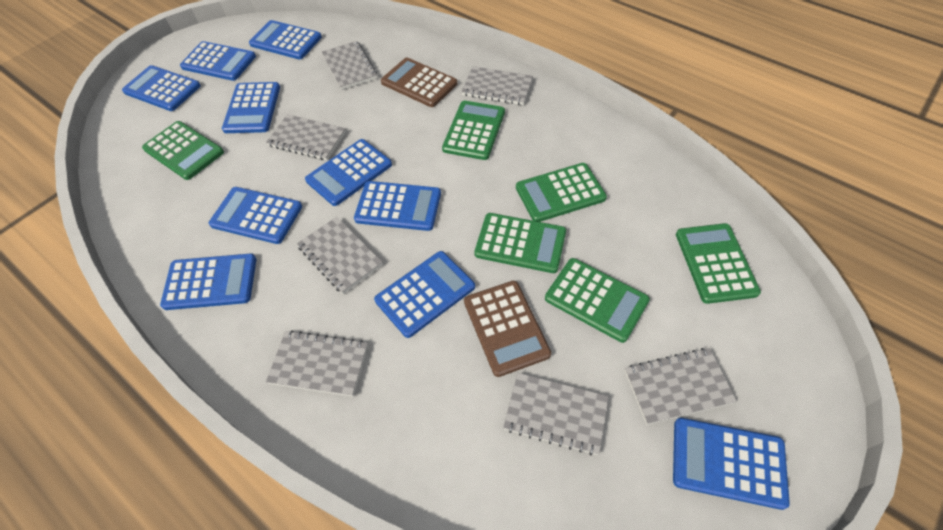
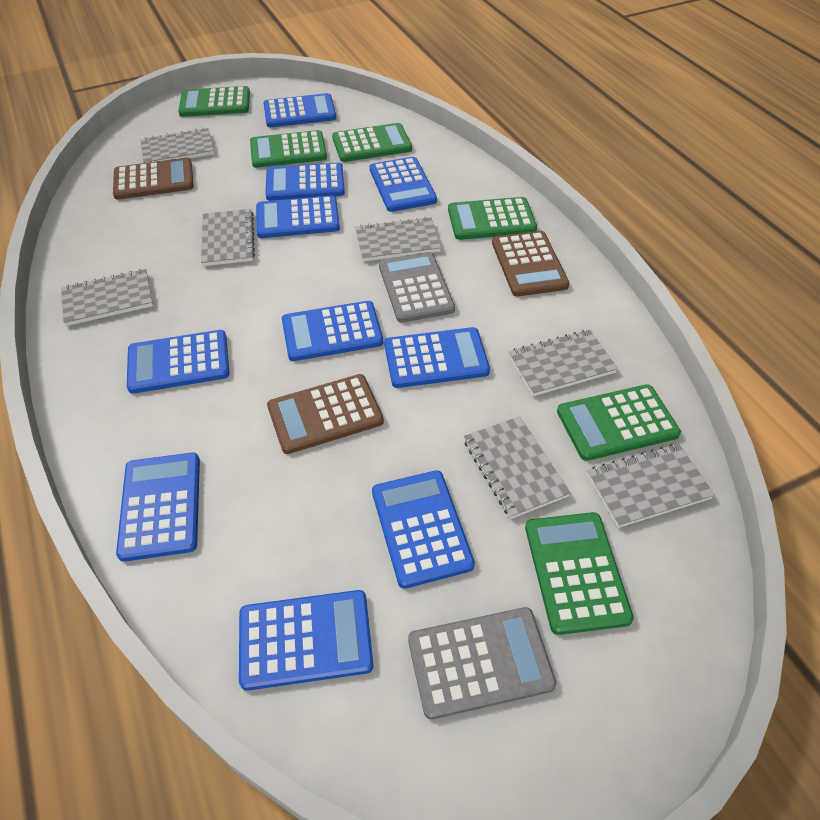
brown calculator: [381,57,457,107] [464,281,551,377] = 2 -> [113,158,194,200] [267,374,384,454] [492,231,569,297] = 3
grey calculator: none = 0 -> [379,252,455,323] [408,607,557,719] = 2

